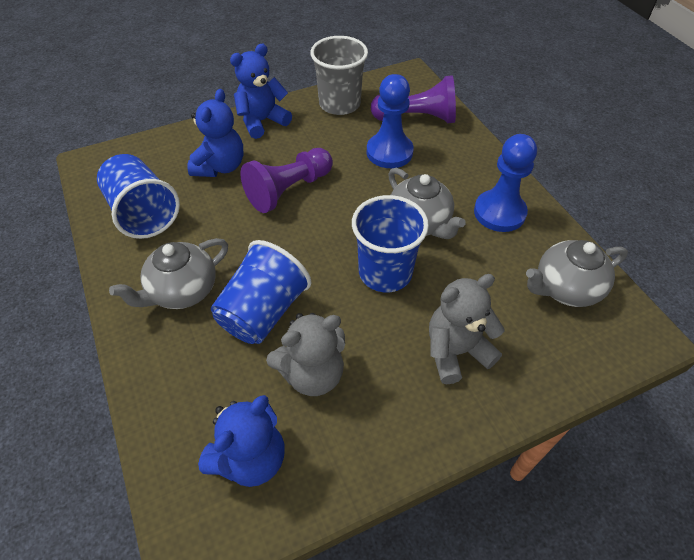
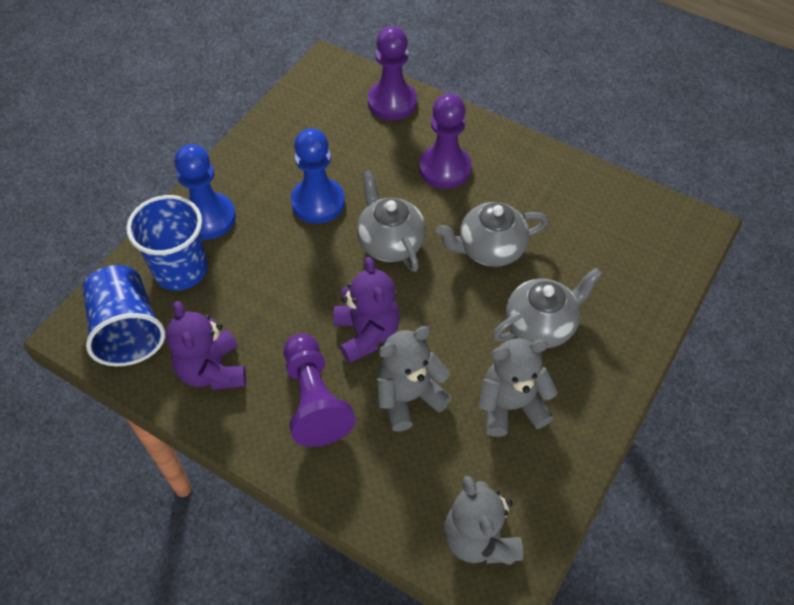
blue cup: [97,154,180,239] [211,240,312,344] [352,195,429,292] = 3 -> [82,265,165,366] [126,195,208,291] = 2
blue teddy bear: [187,89,243,177] [198,395,285,487] [230,44,292,139] = 3 -> none = 0
grey cup: [310,36,368,115] = 1 -> none = 0
grey teddy bear: [266,313,345,396] [429,274,505,384] = 2 -> [376,326,452,432] [444,476,523,565] [478,338,558,437] = 3
purple pawn: [240,148,333,213] [371,75,456,123] = 2 -> [283,333,355,447] [368,26,417,120] [419,94,471,189] = 3
purple teddy bear: none = 0 -> [166,301,246,390] [334,257,400,364] = 2

